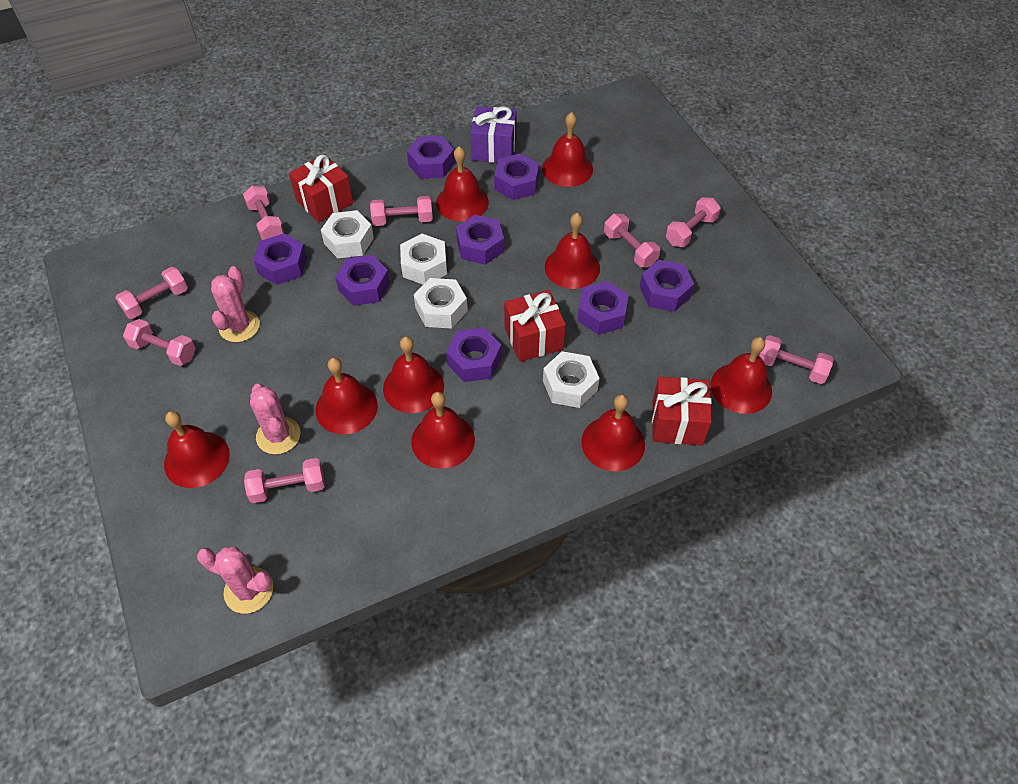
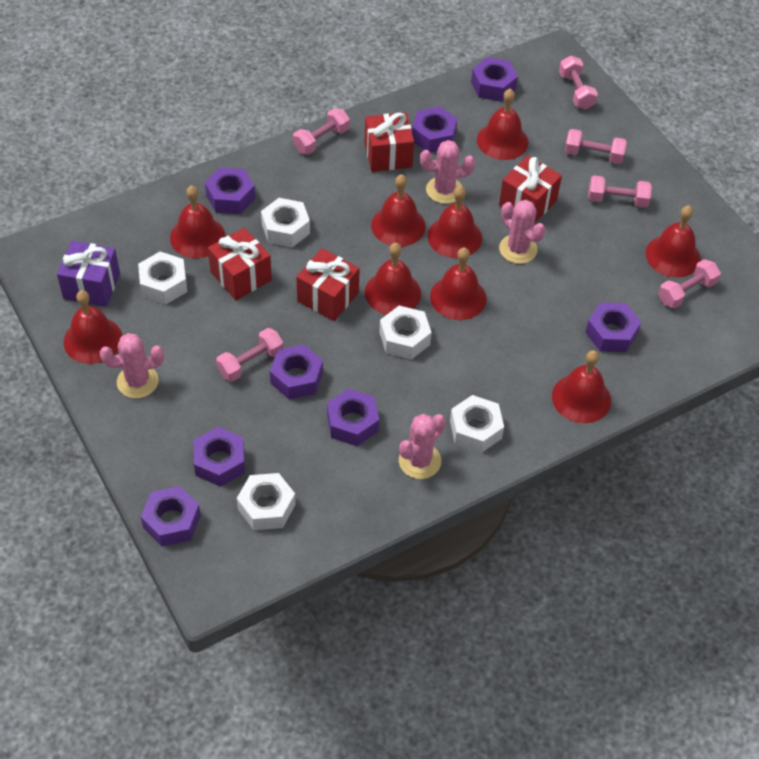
pink cactus: [197,547,273,614] [211,266,260,342] [250,384,300,454] = 3 -> [100,333,164,398] [399,414,446,479] [420,140,475,204] [499,200,546,264] = 4
pink dumbbell: [115,267,188,319] [123,319,196,366] [243,186,284,240] [244,458,325,503] [370,196,433,226] [604,214,660,267] [666,197,721,247] [759,335,834,384] = 8 -> [216,328,284,382] [293,108,350,155] [559,56,598,110] [565,129,627,164] [588,176,652,208] [658,259,721,309] = 6
red gift: [289,154,353,223] [504,290,566,362] [652,377,712,445] = 3 -> [208,228,272,300] [296,248,360,321] [364,112,414,172] [499,156,562,224] = 4
white nut: [321,210,374,258] [400,234,447,284] [414,278,468,329] [543,351,599,408] = 4 -> [138,252,187,304] [237,473,296,530] [261,198,310,247] [379,306,432,360] [450,395,504,453] = 5

